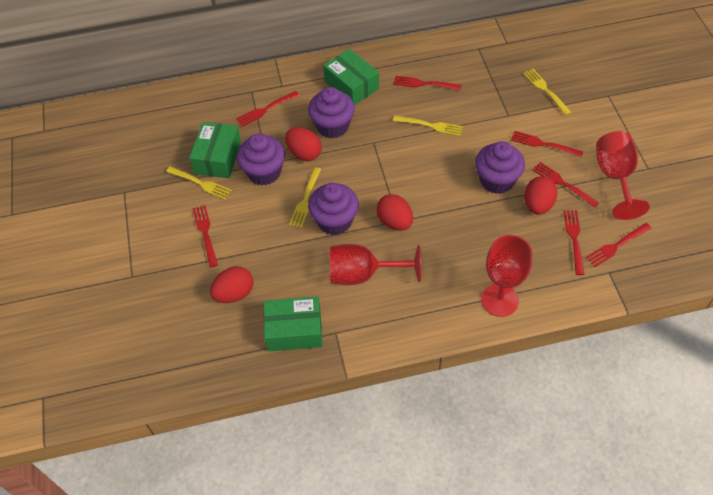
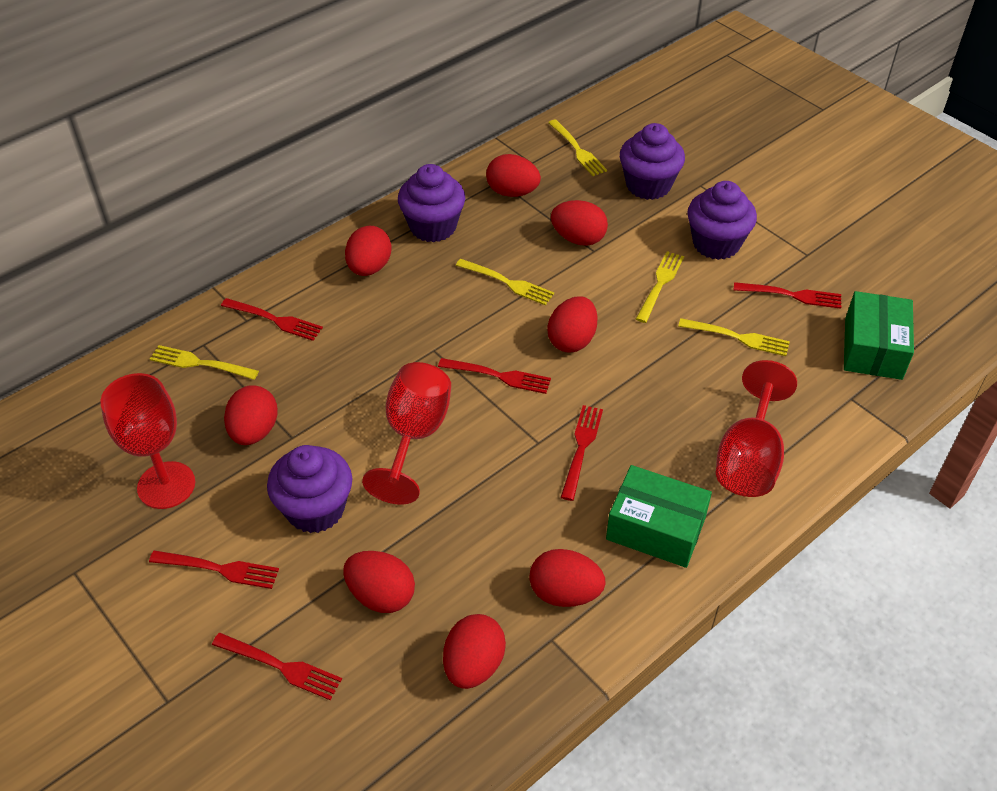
green box: [189,122,241,178] [264,296,322,351] [323,49,379,106] = 3 -> [606,465,712,568] [844,291,914,380] = 2
red egg: [210,266,253,303] [285,127,322,161] [376,194,413,231] [524,176,558,215] = 4 -> [224,385,278,445] [343,551,415,613] [345,226,392,276] [443,614,506,689] [486,154,541,197] [529,549,605,607] [547,296,598,352] [551,200,608,246] = 8
red fork: [192,205,218,267] [236,91,299,127] [394,76,461,90] [511,131,583,157] [533,162,599,208] [563,210,584,275] [585,223,652,267] = 7 -> [149,550,279,589] [212,633,342,700] [221,298,323,341] [438,358,551,394] [561,405,603,501] [734,282,841,309] = 6
yellow fork: [166,166,232,200] [289,167,321,228] [393,115,463,136] [523,69,571,115] = 4 -> [150,345,259,380] [456,259,554,305] [548,119,607,176] [636,251,684,323] [678,318,790,356] = 5

